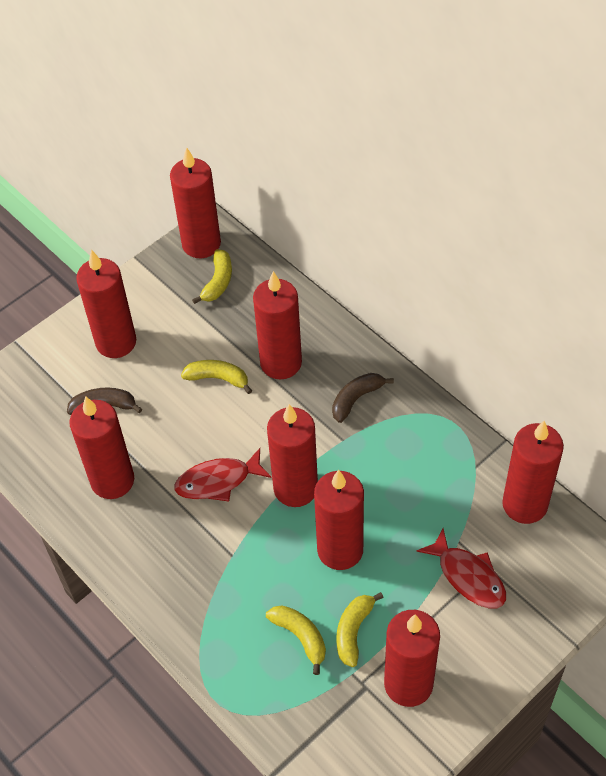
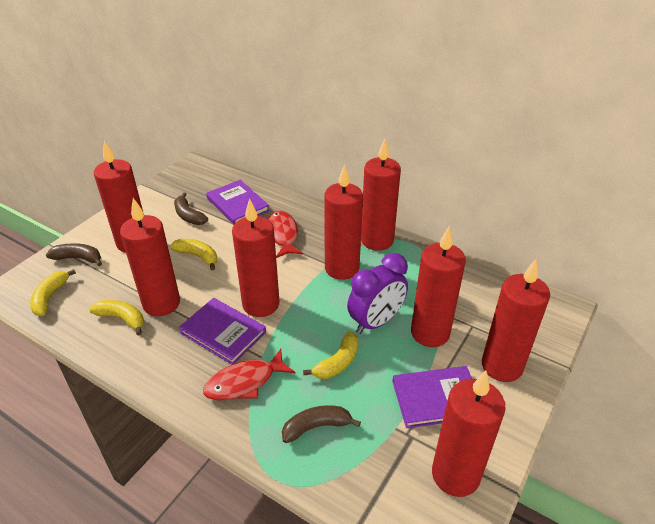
brown banana: [67,388,142,415] [332,373,394,423] = 2 -> [46,243,102,266] [174,192,208,225] [282,405,361,443] = 3
purple book: none = 0 -> [179,298,266,365] [206,180,269,225] [392,366,472,428] = 3
purple clock: none = 0 -> [347,253,408,334] = 1

